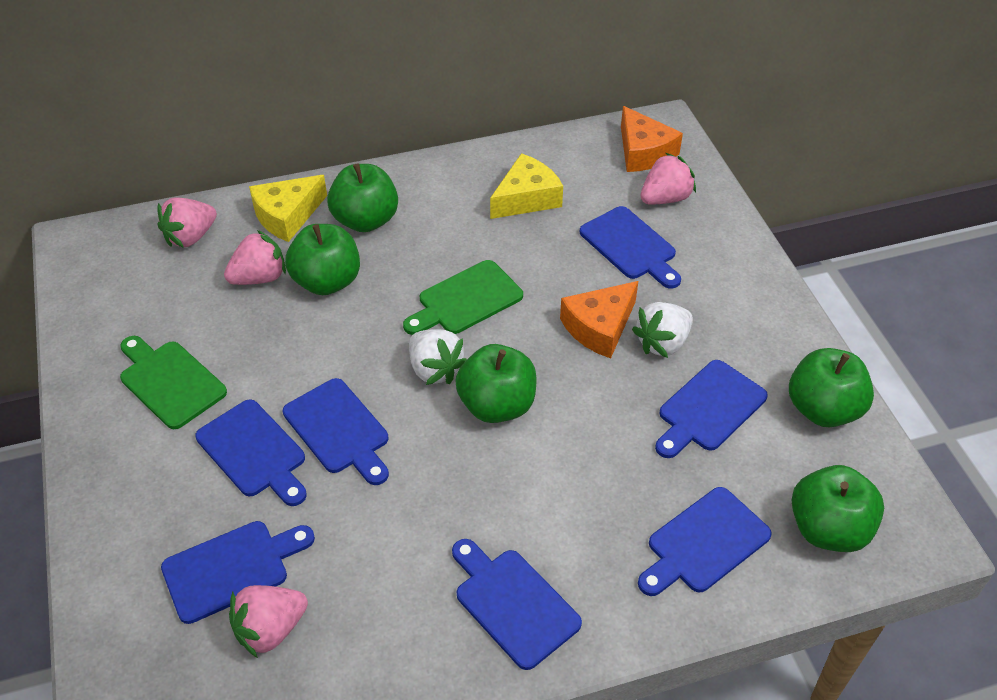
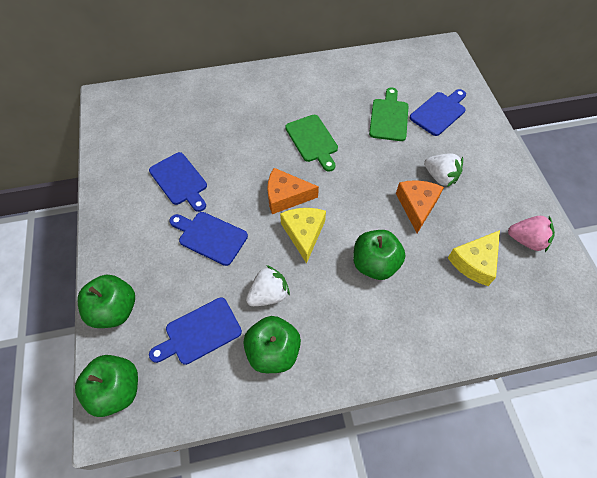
blue cutting board: [161,521,315,624] [195,399,307,506] [283,378,389,485] [452,539,582,670] [580,206,681,289] [638,487,772,596] [655,360,768,458] = 7 -> [149,152,207,212] [149,297,242,365] [169,212,248,266] [410,89,466,136] = 4
green apple: [285,224,360,295] [327,163,398,232] [455,344,537,423] [789,348,874,427] [792,465,884,552] = 5 -> [75,355,138,417] [78,275,135,328] [243,316,301,373] [353,230,405,280] = 4
pink strawberry: [157,197,217,248] [224,230,286,285] [229,585,308,658] [640,153,696,205] = 4 -> [508,216,555,252] = 1

